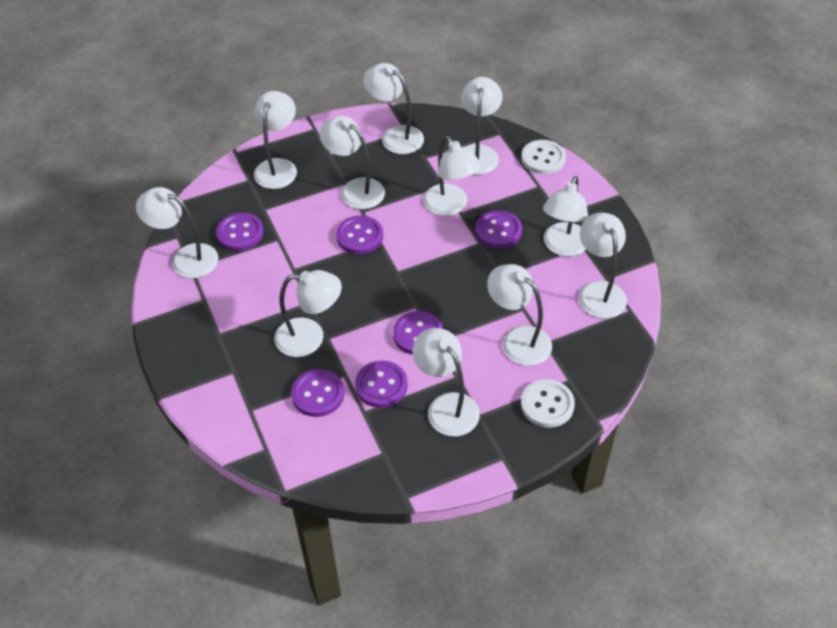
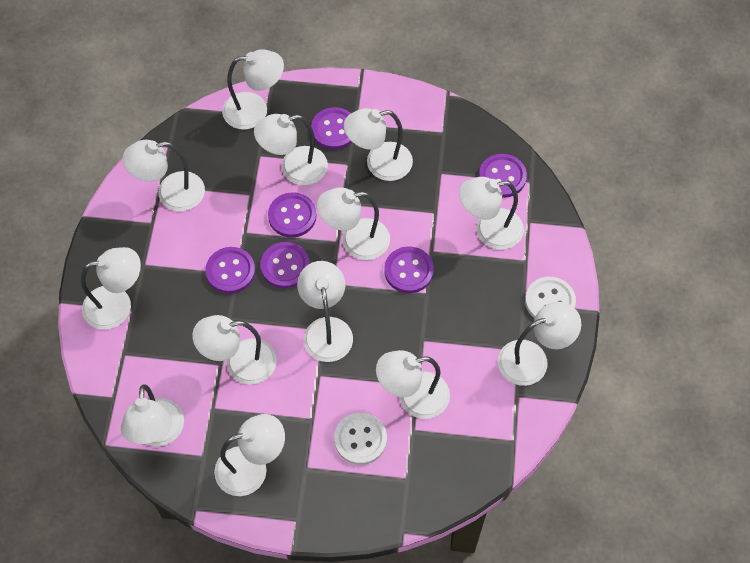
white lamp: [136,187,219,278] [254,91,297,189] [274,270,342,357] [320,116,385,209] [363,63,424,154] [413,328,480,436] [423,136,481,216] [461,77,502,175] [487,264,552,366] [543,176,588,257] [579,212,627,319] = 11 -> [81,247,141,330] [121,384,184,447] [122,140,205,211] [192,315,277,384] [214,414,285,496] [222,49,284,129] [254,114,328,185] [297,261,353,362] [317,188,390,260] [344,108,413,181] [376,350,450,419] [459,177,524,250] [498,302,581,386] = 13

